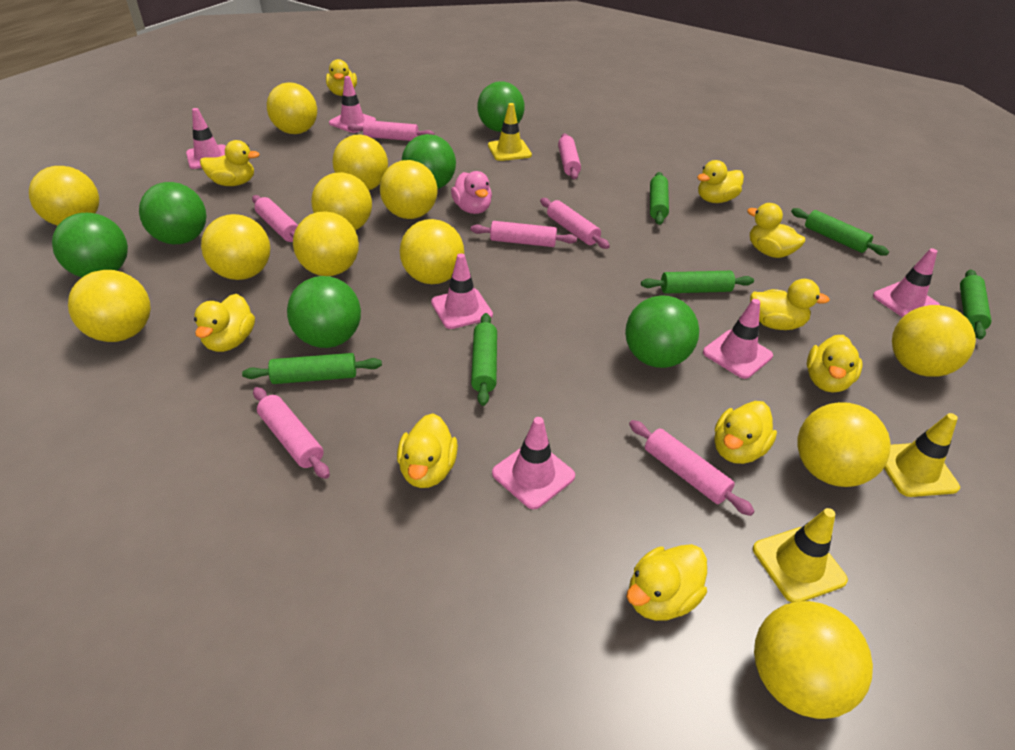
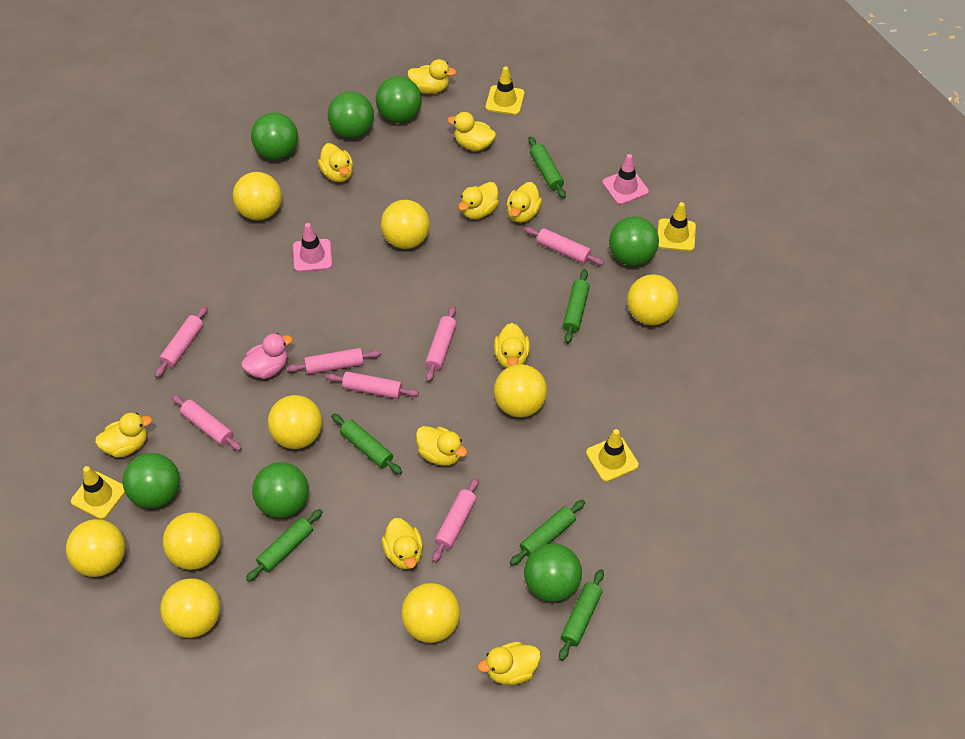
green ball: [52,213,128,277] [139,182,206,244] [287,276,361,348] [402,134,456,189] [477,81,525,132] [625,295,699,368] = 6 -> [123,453,180,509] [251,112,298,160] [252,462,309,518] [328,92,374,139] [376,76,422,123] [524,543,582,602] [609,216,659,266] = 7
pink traffic cone: [186,108,226,169] [329,76,376,133] [431,253,493,329] [492,417,575,510] [703,299,773,379] [873,248,940,318] = 6 -> [293,223,332,272] [603,154,649,205] = 2
yellow ball: [29,166,99,226] [68,270,151,342] [201,214,270,280] [267,82,317,134] [293,211,359,276] [311,172,372,231] [332,135,388,190] [380,160,438,219] [400,219,464,284] [754,601,873,719] [797,402,891,487] [892,305,976,377] = 12 -> [66,519,125,577] [160,578,220,638] [163,512,221,570] [233,172,282,221] [268,395,322,449] [381,200,430,249] [401,583,460,643] [494,364,547,418] [627,274,678,326] = 9
yellow traffic cone: [488,103,532,161] [753,508,848,603] [884,413,960,497] = 3 -> [71,466,125,519] [486,66,525,115] [586,429,639,482] [658,202,696,251] = 4

